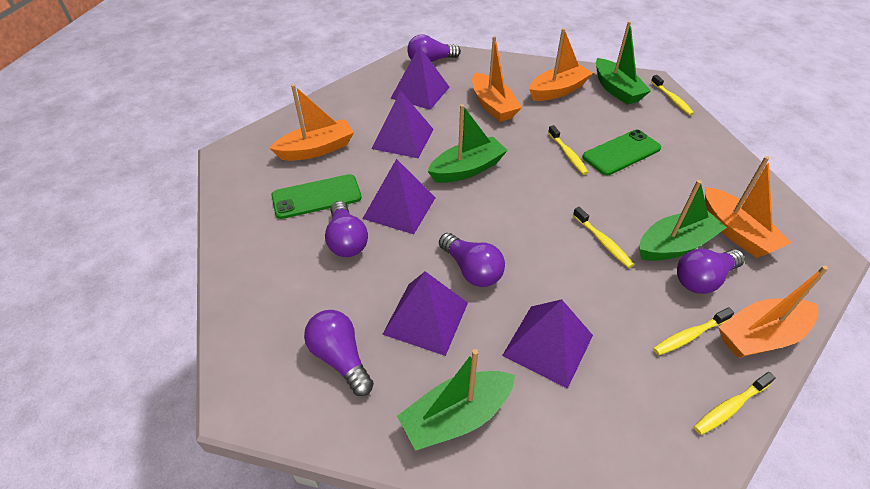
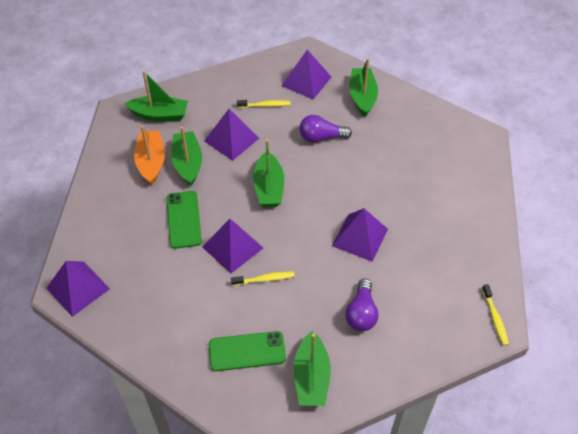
green boat: [397,349,515,451] [428,104,508,183] [596,21,651,105] [639,180,727,261] = 4 -> [124,71,188,121] [171,127,202,186] [253,139,284,207] [293,331,331,406] [349,58,378,117] = 5
orange boat: [270,84,354,161] [472,36,522,122] [529,28,593,101] [705,156,791,258] [719,265,828,358] = 5 -> [134,125,165,185] = 1
purple light bulb: [304,310,374,396] [325,201,368,257] [407,34,461,62] [439,233,505,287] [677,249,745,294] = 5 -> [299,115,352,143] [345,279,379,331] = 2
yellow toothbrush: [548,125,588,175] [573,207,634,268] [651,75,694,116] [653,308,734,355] [694,372,776,435] = 5 -> [231,272,295,286] [237,100,291,108] [482,284,509,346] = 3

